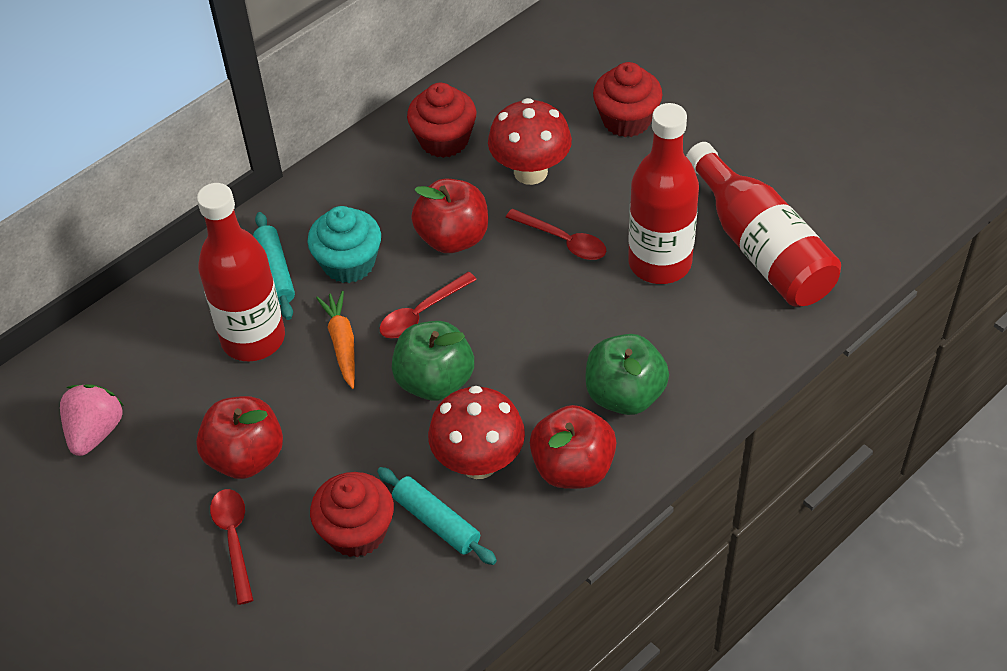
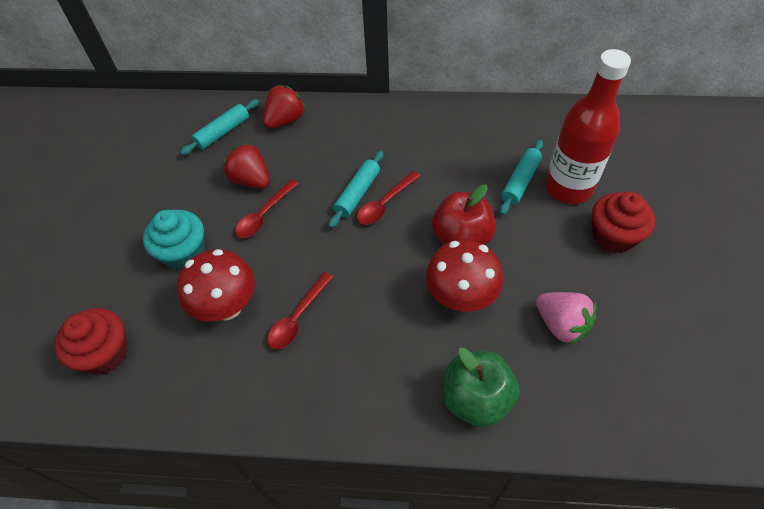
green apple: [392,321,474,401] [585,334,669,415] = 2 -> [443,348,520,428] = 1
orange carrot: [316,291,355,389] = 1 -> none = 0
red apple: [196,396,283,479] [411,179,488,253] [530,405,617,489] = 3 -> [432,184,496,245] = 1
red bottle: [197,183,285,362] [628,103,699,284] [686,142,841,307] = 3 -> [545,49,631,204] = 1
red cupcake: [310,472,394,557] [407,83,476,158] [593,62,663,137] = 3 -> [54,308,128,374] [592,191,656,253] = 2
red strawberry: none = 0 -> [223,142,270,189] [263,85,306,129] = 2
turquoise rolling pin: [253,212,295,320] [377,467,497,565] = 2 -> [180,99,259,155] [328,151,384,228] [499,140,543,215] = 3

